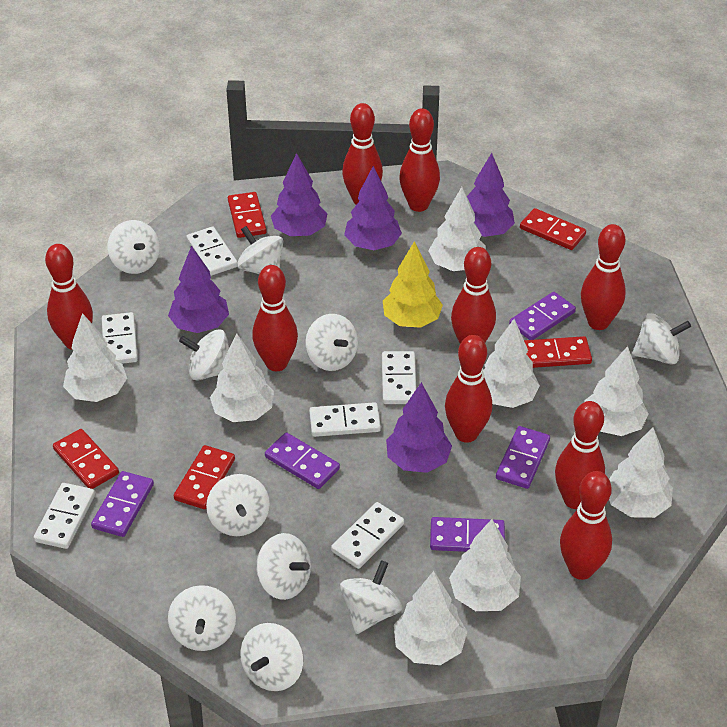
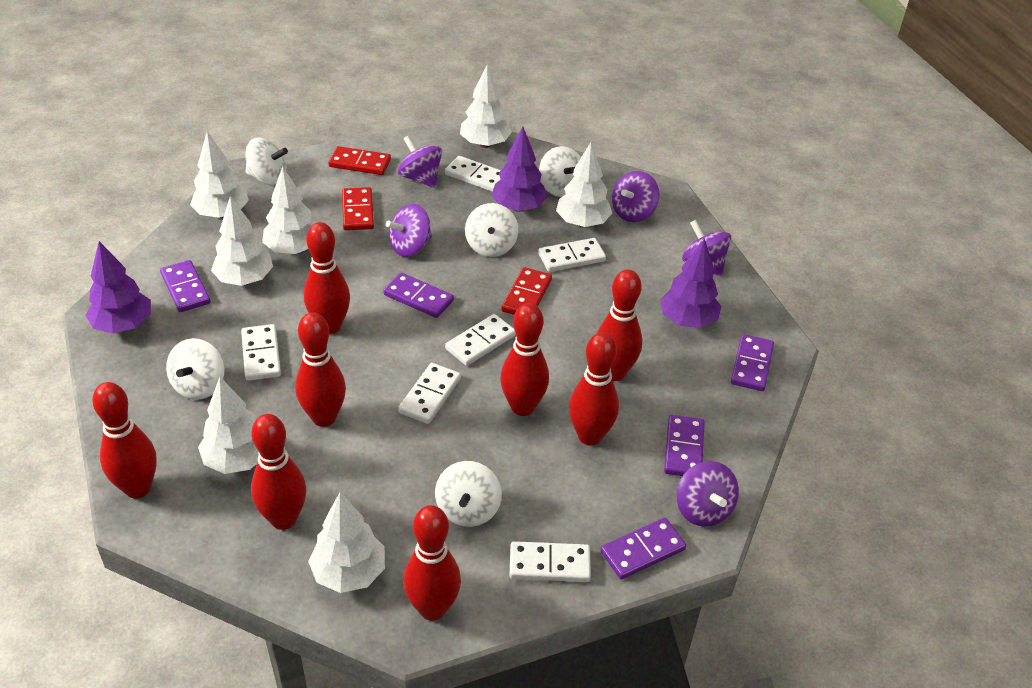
purple spinning top: none = 0 -> [386,204,432,257] [398,135,442,188] [612,171,660,222] [677,461,739,527] [682,220,731,276] = 5
purple tree: [168,246,229,333] [271,153,327,236] [344,166,402,250] [386,382,452,473] [467,153,515,237] = 5 -> [86,241,151,334] [491,127,547,212] [660,239,722,328] = 3
red bowling pin: [45,244,93,350] [252,265,298,371] [342,103,383,205] [399,108,440,212] [445,335,492,443] [451,247,496,344] [555,401,605,509] [560,471,612,580] [581,224,626,330] = 9 -> [92,382,157,498] [251,414,306,530] [295,312,346,427] [304,222,350,334] [403,505,461,621] [500,303,549,416] [569,332,619,446] [597,269,642,381] = 8
red domino: [53,429,119,489] [174,445,235,509] [228,192,267,238] [520,208,586,250] [524,336,592,368] = 5 -> [328,146,391,175] [342,187,374,230] [501,267,552,315] = 3
white spinning top: [107,220,160,274] [168,585,236,651] [179,330,229,380] [206,474,270,536] [237,226,284,274] [240,623,303,691] [256,533,311,600] [305,314,358,371] [340,560,402,634] [632,313,691,365] = 10 -> [166,338,225,400] [245,137,288,185] [435,461,502,527] [465,203,518,257] [539,146,581,197] = 5
white tree: [63,313,127,402] [210,333,274,422] [394,571,467,665] [428,187,486,271] [449,519,521,611] [483,319,540,408] [584,346,649,436] [609,427,673,518] = 8 -> [190,132,249,218] [198,377,259,474] [211,196,273,286] [262,166,316,254] [308,492,385,593] [460,65,512,148] [556,142,612,227] = 7
yellow tree: [383,241,443,328] = 1 -> none = 0

